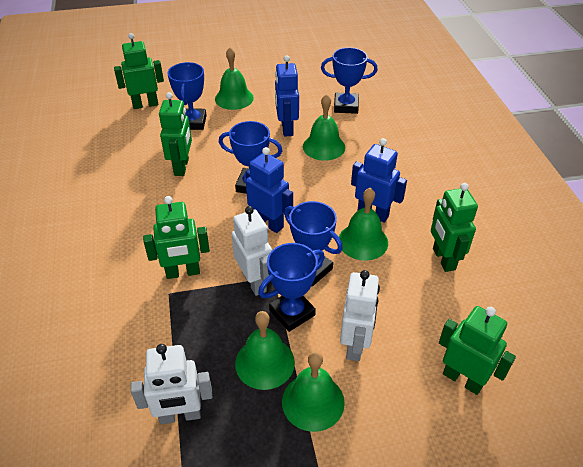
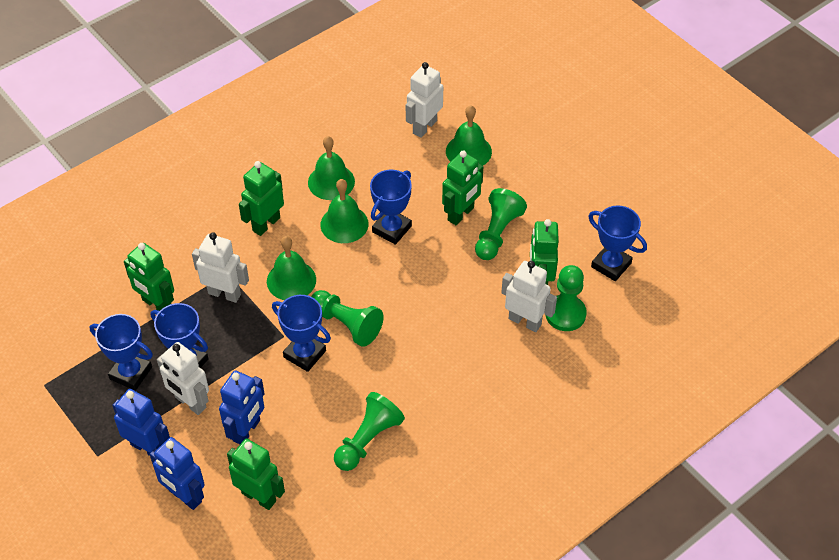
green bell: [215,47,254,110] [235,311,295,390] [282,351,345,432] [303,94,345,161] [339,188,388,261] = 5 -> [267,236,316,300] [308,136,355,200] [321,179,369,243] [446,105,492,166] = 4
green pawn: none = 0 -> [311,290,383,347] [334,392,405,471] [475,188,527,260] [545,265,587,331] = 4
white robot: [131,344,213,424] [231,206,272,296] [340,270,380,361] = 3 -> [157,342,209,415] [192,232,249,303] [406,62,443,138] [501,261,557,332] = 4

